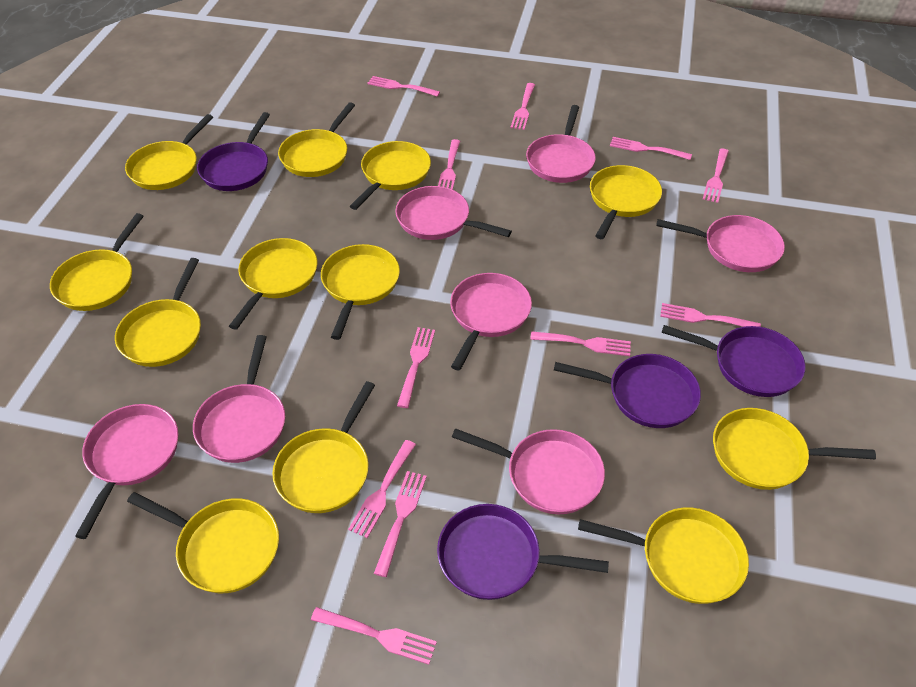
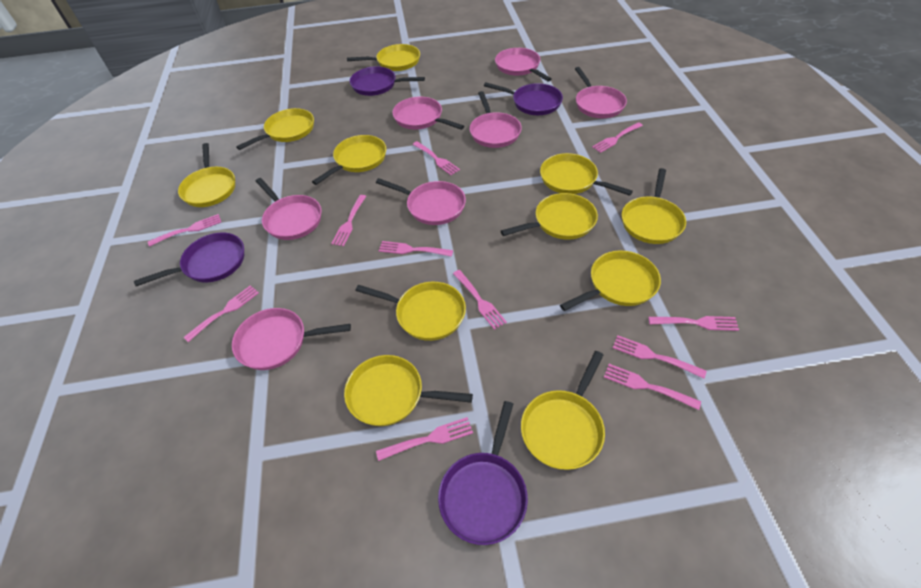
yellow pan: [50,213,144,311] [115,258,201,367] [125,114,213,190] [127,492,279,593] [229,238,317,330] [272,381,375,513] [278,102,355,177] [321,244,400,340] [350,141,431,210] [578,507,749,604] [590,165,662,239] [713,408,876,490] = 12 -> [178,143,235,207] [236,108,314,150] [312,135,386,185] [344,355,473,426] [347,44,420,71] [355,282,466,341] [501,193,598,240] [521,351,605,470] [540,153,633,196] [560,251,661,311] [622,168,686,244] = 11

